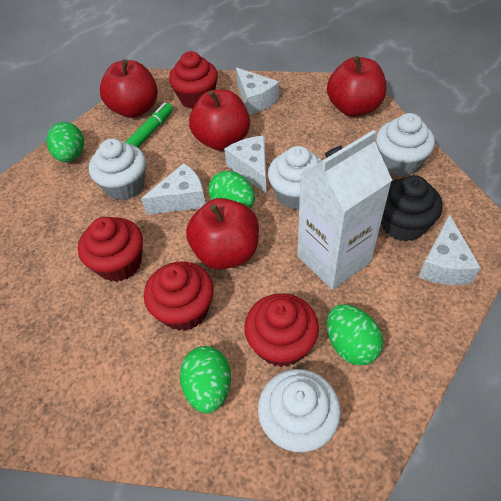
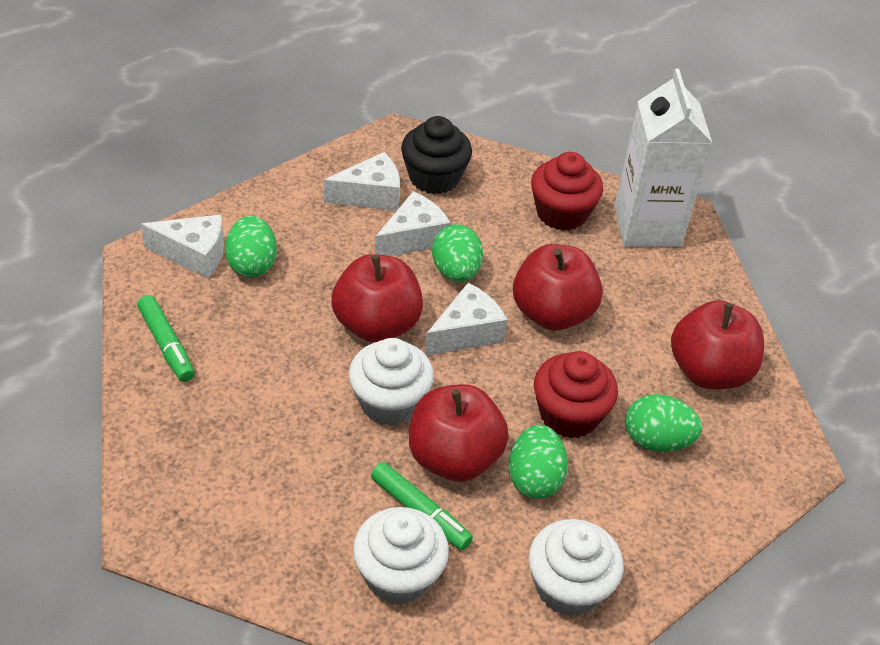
green marker: [126,103,173,147] = 1 -> [137,295,195,382] [371,462,473,550] = 2
red cupcake: [78,217,143,282] [144,262,214,331] [169,51,218,109] [244,293,319,367] = 4 -> [531,152,603,231] [534,351,618,438] = 2
white cupcake: [89,138,146,200] [258,369,341,452] [268,146,322,210] [376,113,435,176] = 4 -> [349,338,434,426] [353,507,449,605] [528,519,624,617] = 3

